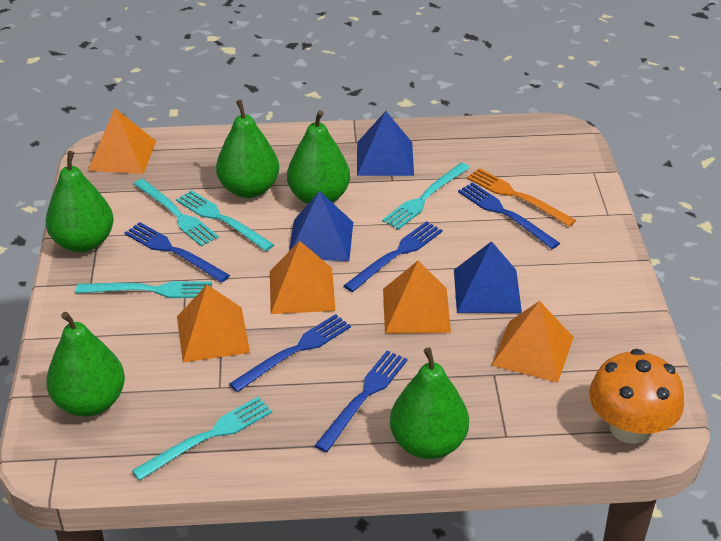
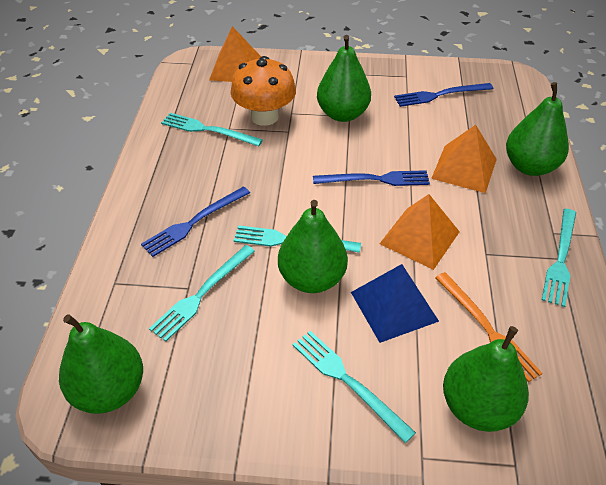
blue fork: [125,222,230,283] [229,314,351,392] [314,350,408,452] [343,221,443,292] [458,182,560,249] = 5 -> [141,186,250,257] [313,170,430,186] [394,83,493,107] = 3
blue pyramid: [289,191,353,261] [357,111,414,176] [454,241,522,313] = 3 -> [351,264,439,343] = 1
orange pyramid: [88,108,156,174] [177,285,250,363] [270,241,336,314] [383,261,451,334] [491,301,574,383] = 5 -> [209,26,261,82] [379,194,460,270] [431,125,497,193] = 3

